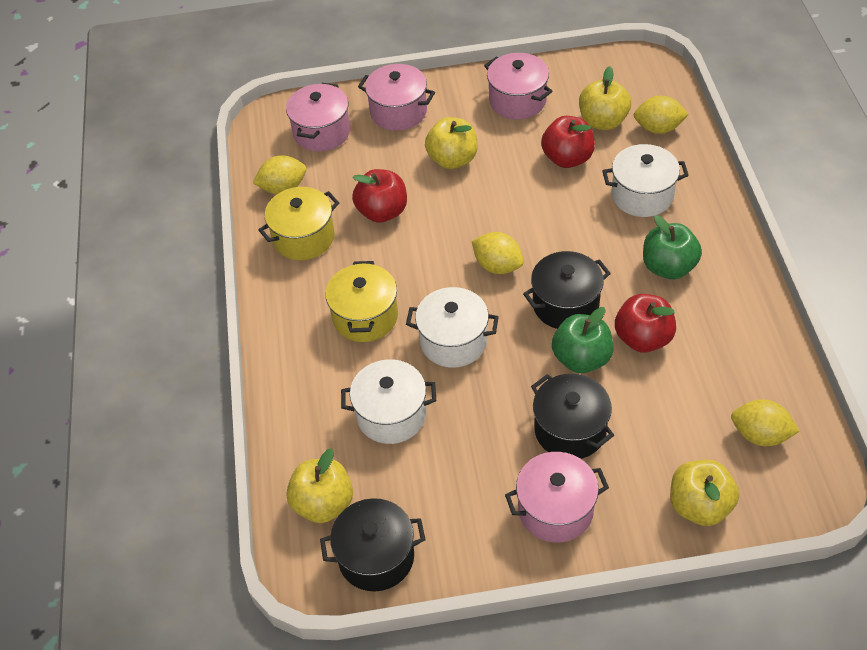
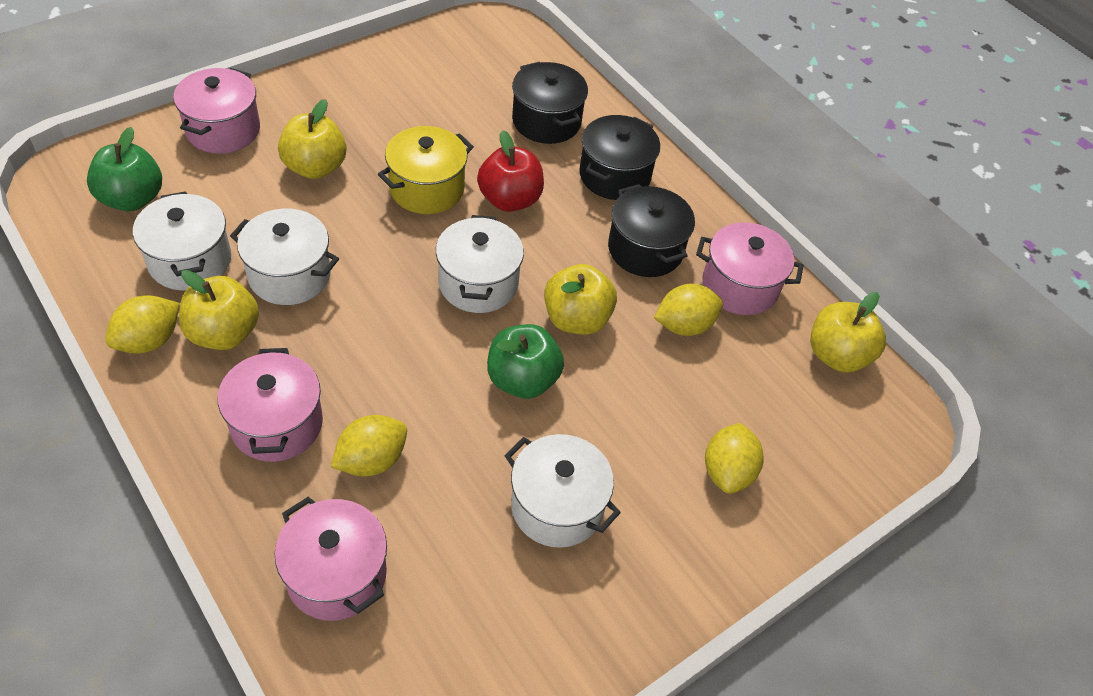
red apple: [352,169,407,223] [541,116,595,168] [615,294,676,353] = 3 -> [477,130,544,212] = 1
white pot: [341,359,436,444] [406,287,499,368] [602,144,689,217] = 3 -> [133,191,231,290] [230,209,339,305] [436,215,524,313] [504,434,621,548] = 4
yellow pot: [258,187,339,260] [325,261,398,342] = 2 -> [378,126,474,214] = 1

